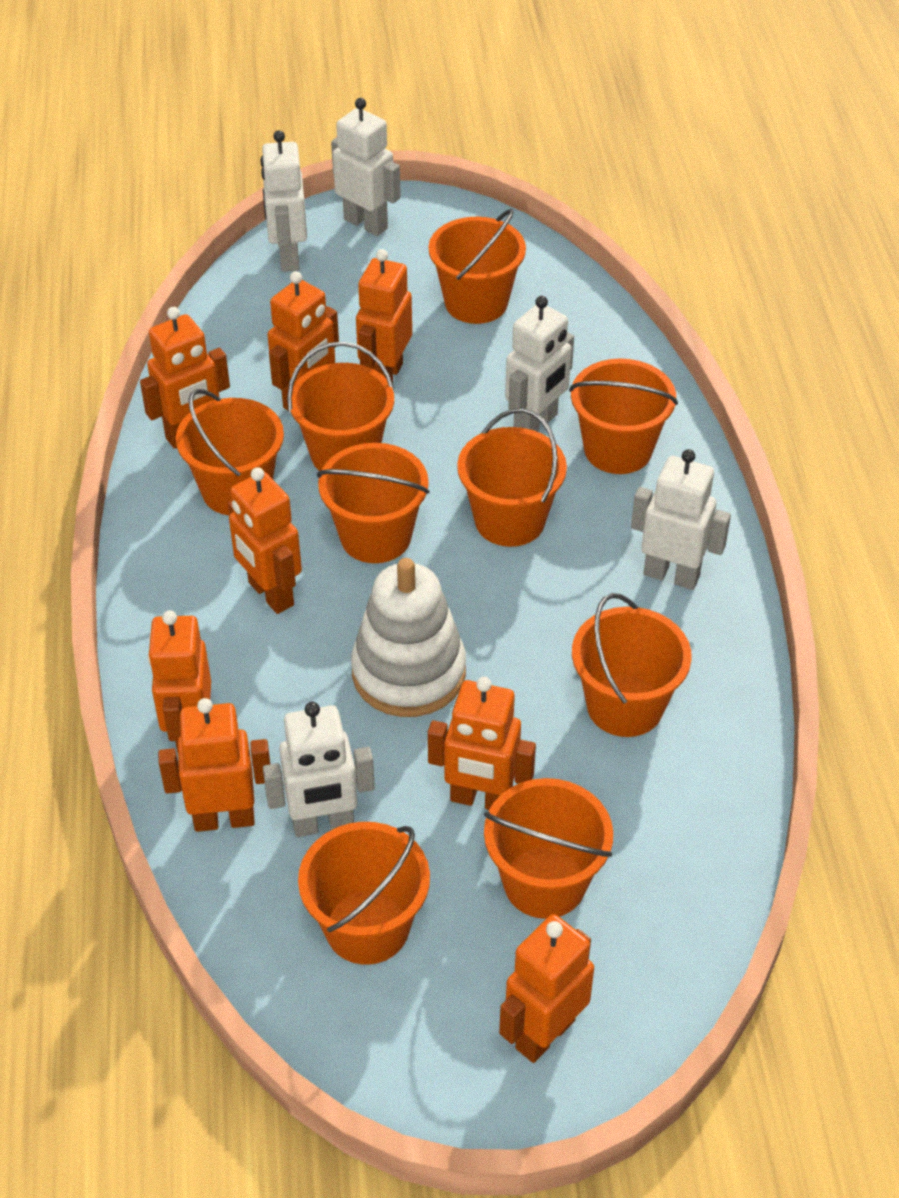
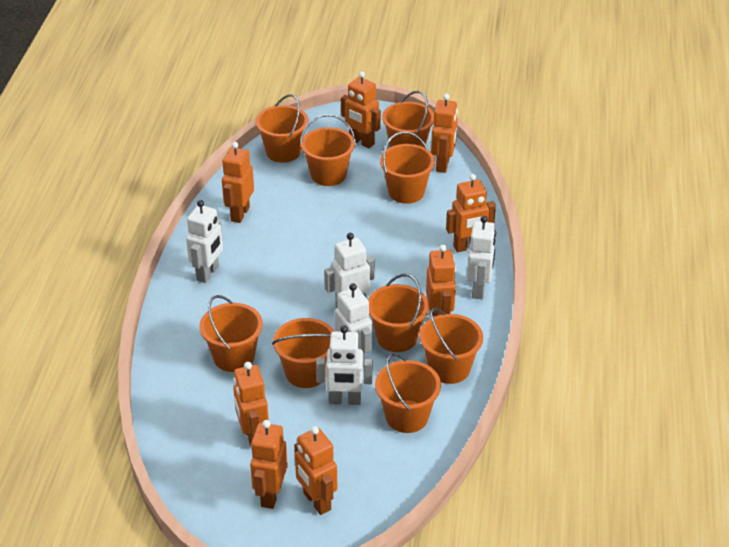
white stacking toy: [351,558,466,717] = 1 -> none = 0

